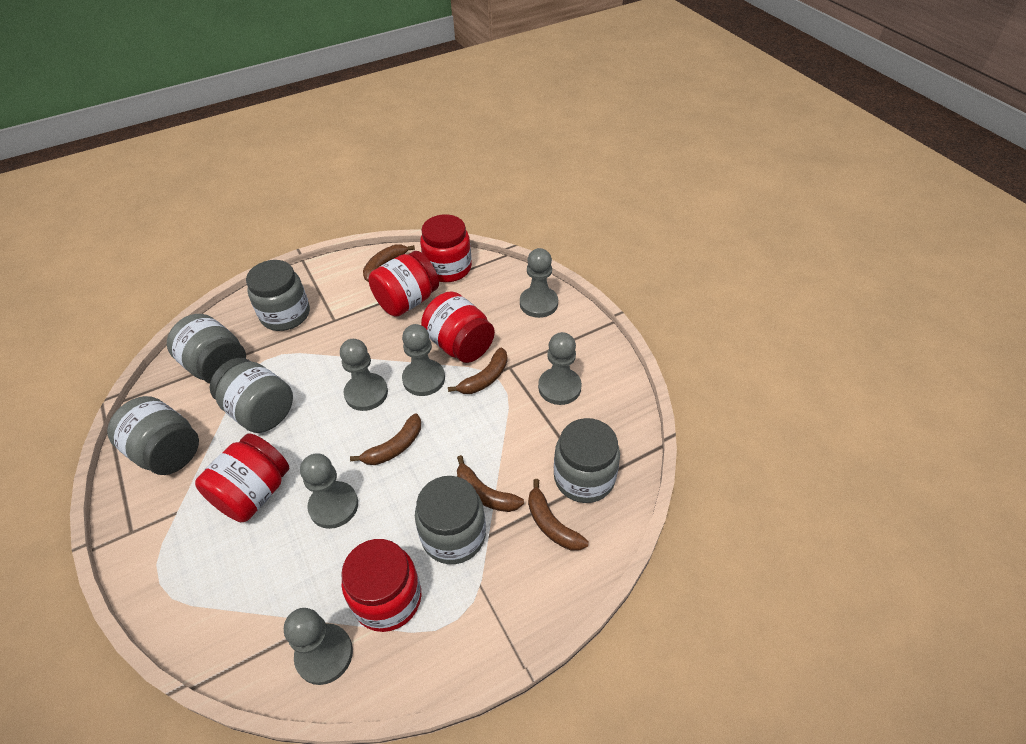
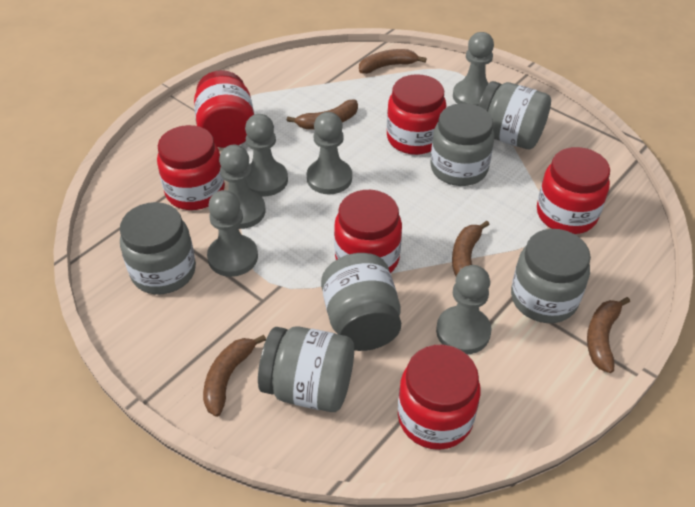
red jar: [195,433,289,522] [341,539,421,632] [368,251,439,317] [420,214,472,282] [421,291,495,363] = 5 -> [157,125,225,210] [194,70,254,148] [334,190,402,273] [387,74,446,155] [398,345,481,450] [537,147,610,234] = 6

